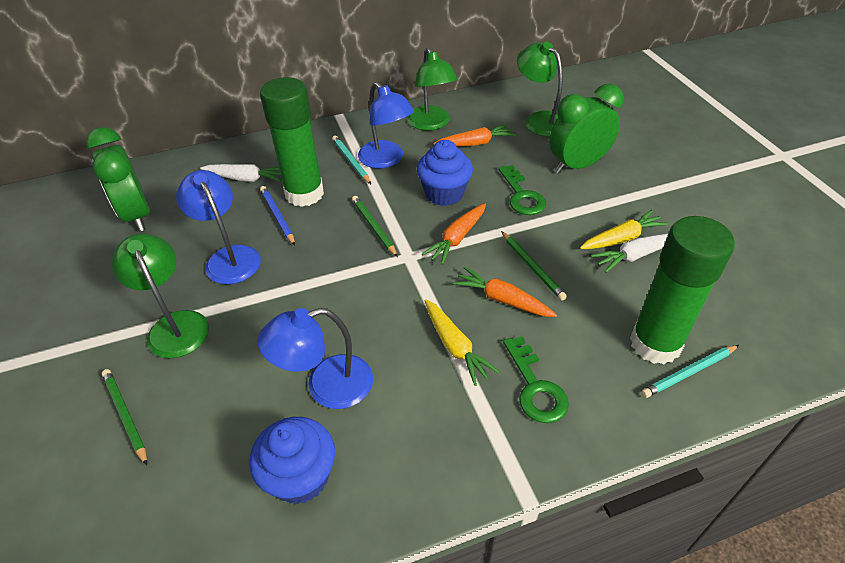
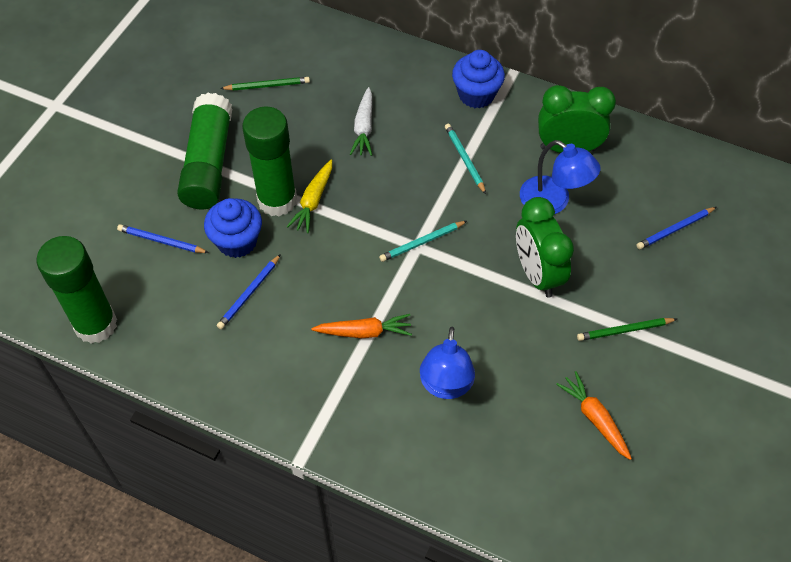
blue lamp: [176,170,261,284] [257,308,373,409] [358,82,414,168] = 3 -> [420,327,475,399] [520,140,601,214] = 2
blue pencil: [260,186,295,245] = 1 -> [117,224,209,253] [217,254,281,329] [637,207,716,249] = 3
green glue stick: [260,77,324,207] [630,216,735,364] = 2 -> [37,236,117,343] [177,93,232,209] [242,106,297,217] = 3
green key: [498,165,546,215] [503,336,569,423] = 2 -> none = 0
green lamp: [112,234,209,358] [407,47,458,131] [517,42,563,137] = 3 -> none = 0
green pencil: [102,369,147,465] [352,196,398,257] [501,231,567,301] = 3 -> [220,77,310,91] [577,318,677,341] = 2
orange carrot: [422,203,486,265] [433,124,516,146] [453,267,557,317] = 3 -> [311,314,412,338] [556,371,632,460] = 2
white carrot: [200,164,282,182] [591,234,668,273] = 2 -> [350,87,372,156] = 1
yellow carrot: [425,299,499,386] [580,210,668,249] = 2 -> [286,159,332,233] = 1

